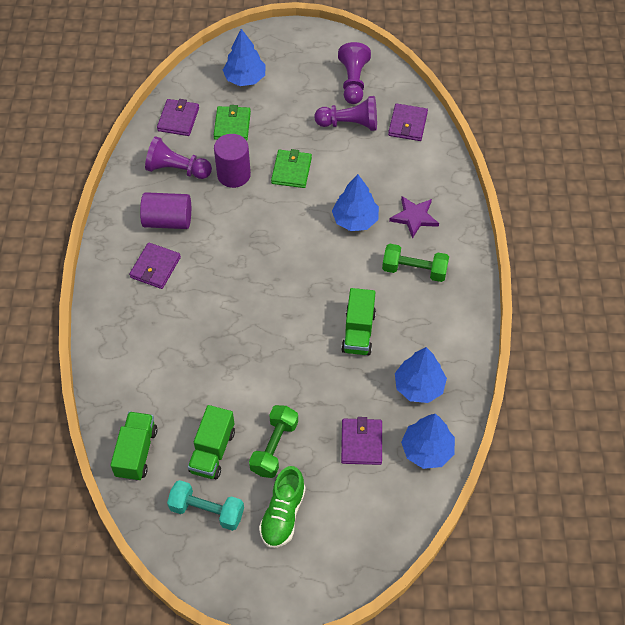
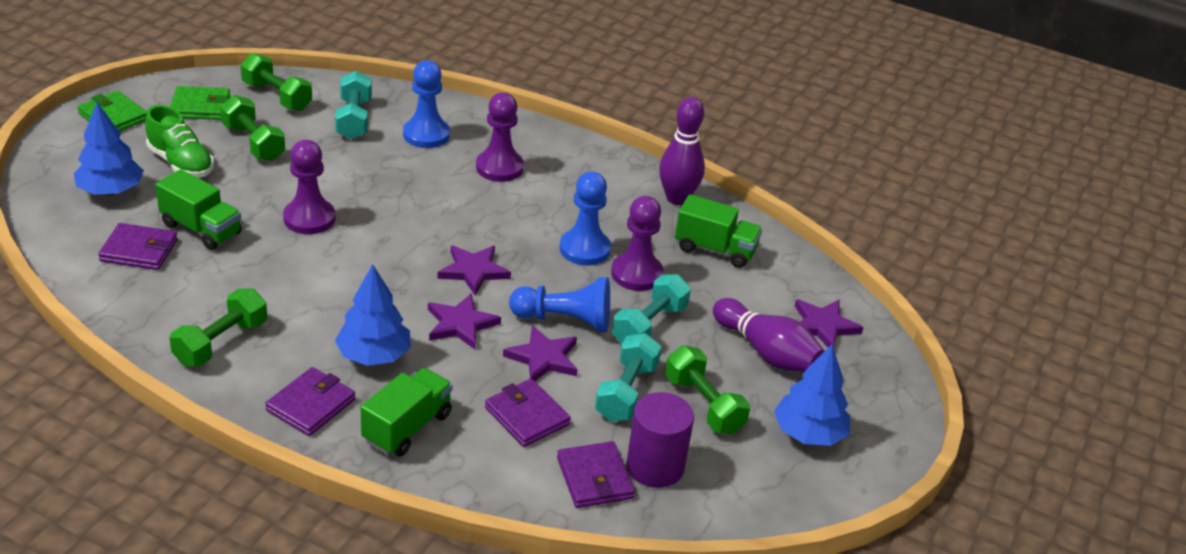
blue pawn: none = 0 -> [403,60,450,148] [509,277,610,332] [559,171,611,265] = 3
blue tree: [223,29,266,86] [332,174,379,231] [395,347,447,403] [401,414,455,469] = 4 -> [74,102,144,195] [335,264,411,366] [774,345,850,446] = 3
green dumbbell: [249,405,298,478] [382,244,449,282] = 2 -> [169,288,267,366] [220,95,285,161] [241,53,312,111] [665,345,750,434] = 4
purple bowling pin: none = 0 -> [659,97,705,205] [713,298,825,372] = 2
purple cylinder: [140,192,191,229] [214,134,251,188] = 2 -> [627,392,694,488] = 1
purple star: [389,196,439,239] = 1 -> [428,293,501,349] [438,245,511,295] [503,325,578,381] [795,300,864,348] = 4
turquoise dumbbell: [167,480,244,531] = 1 -> [335,71,372,139] [595,333,662,422] [612,274,691,344] = 3

